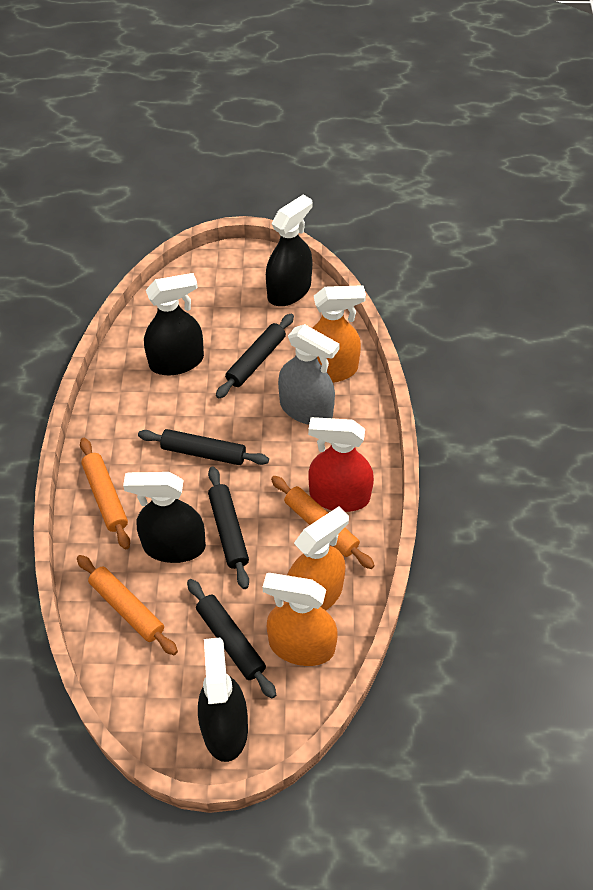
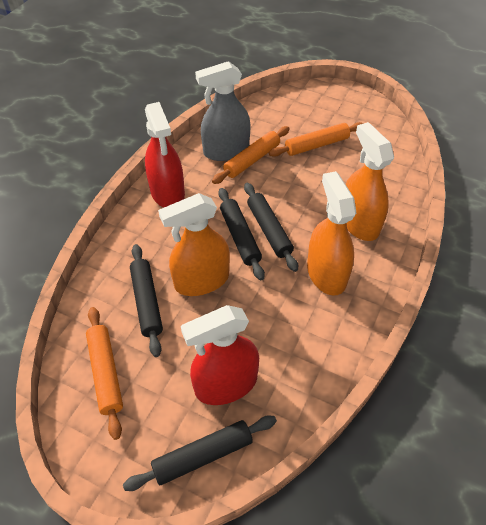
black spray bottle: [123,472,206,563] [144,273,204,375] [198,638,248,762] [266,194,312,306] = 4 -> none = 0
red spray bottle: [308,417,374,512] = 1 -> [145,102,185,207] [181,305,259,405] = 2

